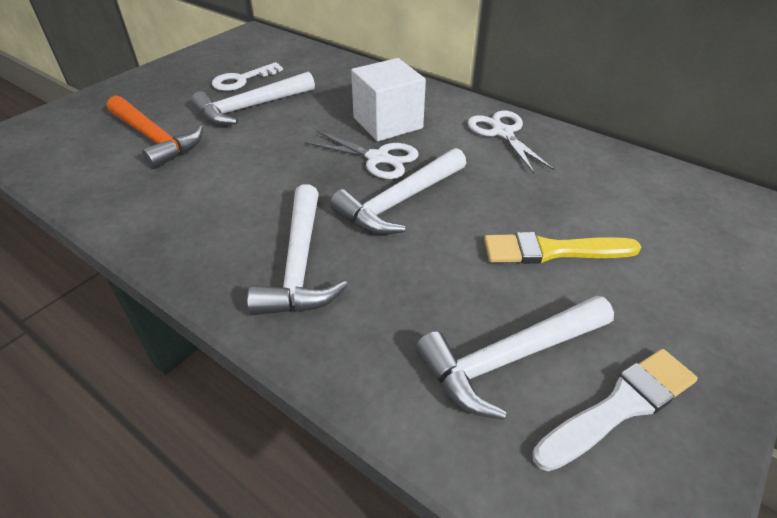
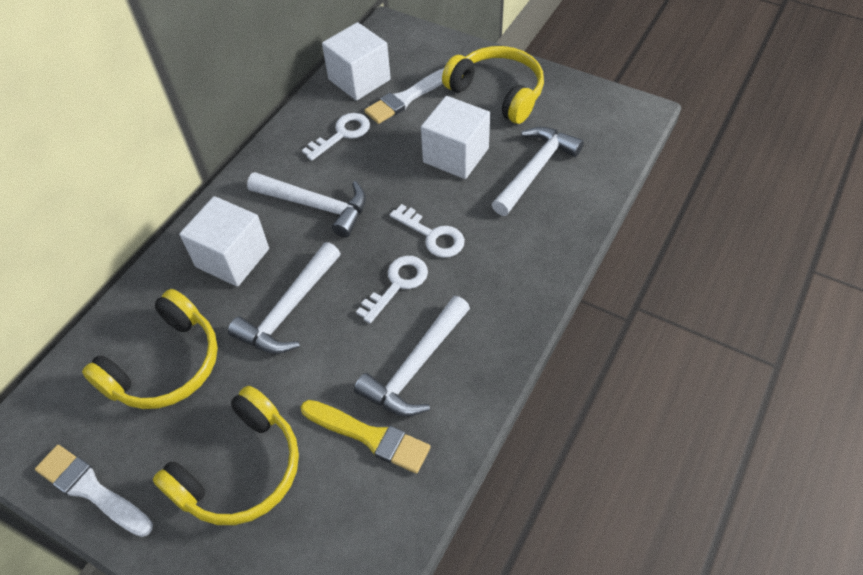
orange hammer: [107,95,203,169] = 1 -> none = 0
white brush: [532,349,698,471] = 1 -> [35,445,153,537] [364,68,444,124] = 2
white cube: [351,58,426,141] = 1 -> [179,196,269,287] [322,22,391,101] [421,96,490,179] = 3
white key: [212,62,283,91] = 1 -> [302,113,370,161] [356,256,428,323] [390,204,465,258] = 3
white scissors: [305,130,419,179] [468,110,554,173] = 2 -> none = 0
yellow headphones: none = 0 -> [82,289,218,409] [153,386,299,525] [442,46,544,124] = 3

